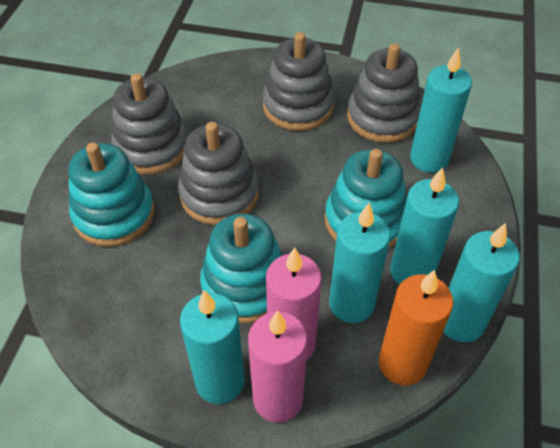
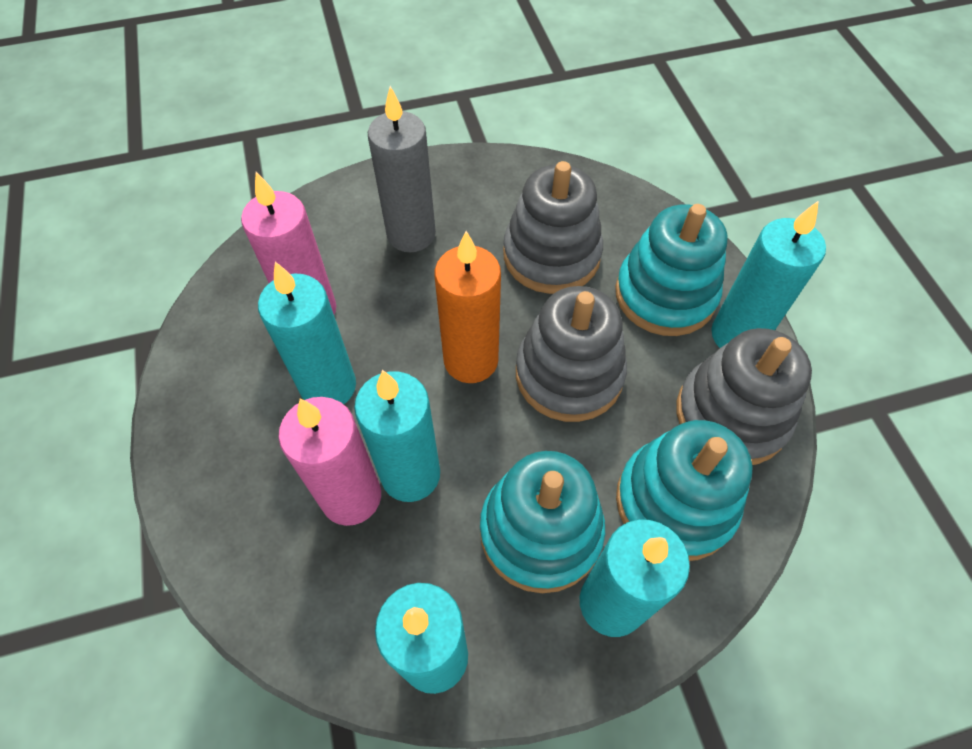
grey candle: none = 0 -> [368,86,436,252] = 1
grey stacking toy: [111,73,188,174] [178,122,259,225] [263,32,335,131] [347,43,421,143] = 4 -> [503,161,603,294] [516,286,627,422] [676,328,812,465] = 3

